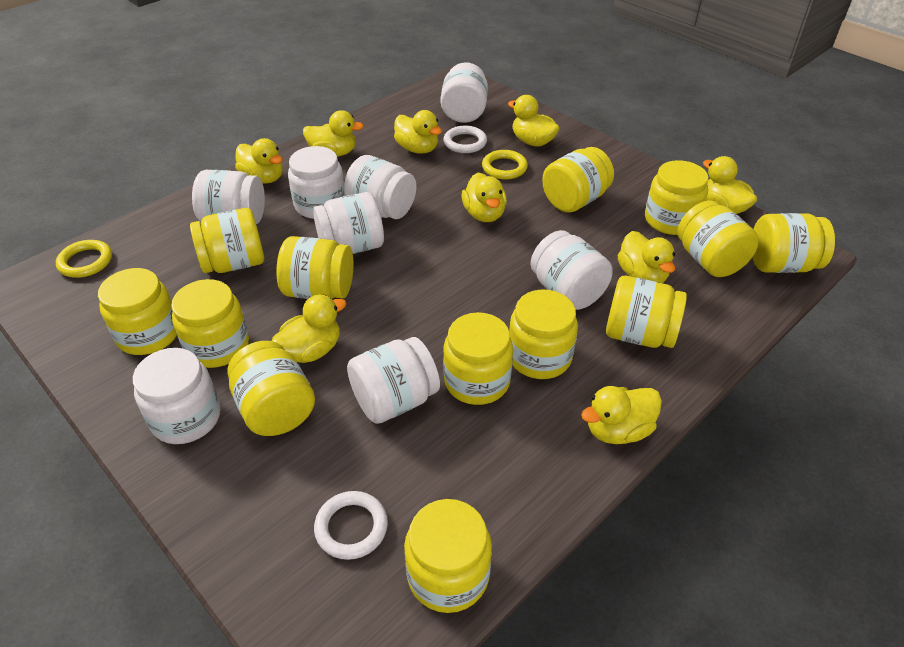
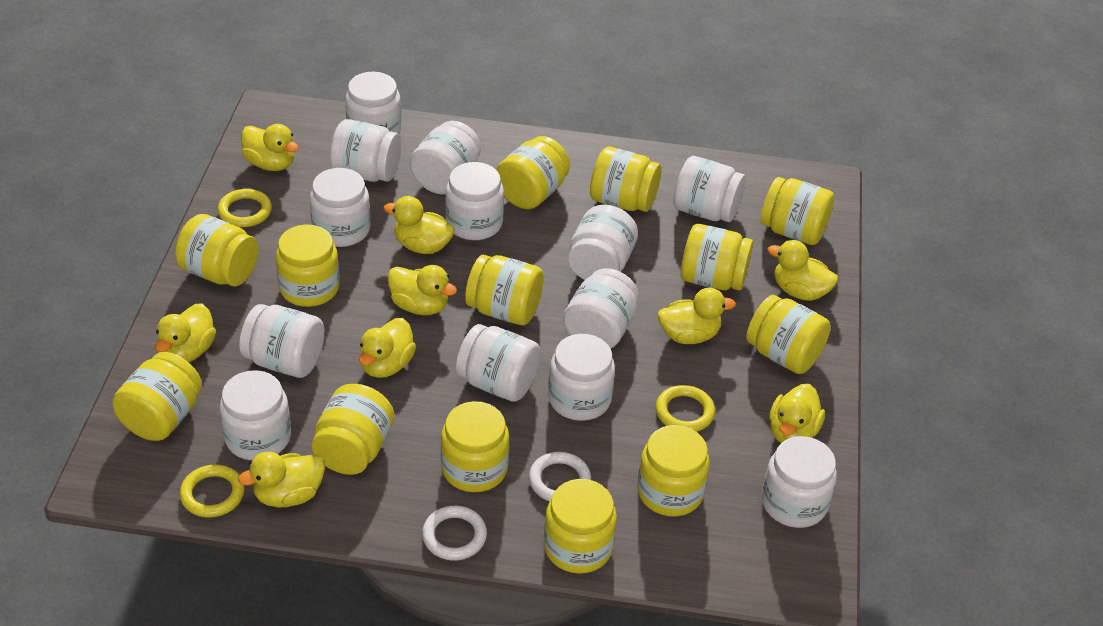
white jar: [133,348,220,444] [192,170,265,224] [288,146,345,219] [313,192,384,254] [344,155,416,219] [347,337,440,424] [440,62,488,123] [531,230,613,310] = 8 -> [219,370,291,460] [239,304,325,378] [310,168,371,247] [330,119,401,182] [345,72,401,134] [410,121,481,195] [445,162,504,240] [456,324,541,402] [548,334,615,421] [563,268,639,349] [568,205,638,280] [673,156,746,222] [762,436,837,528] = 13
yellow ring: [56,240,112,278] [482,150,528,180] = 2 -> [180,464,245,518] [217,189,272,227] [656,385,715,432] = 3

